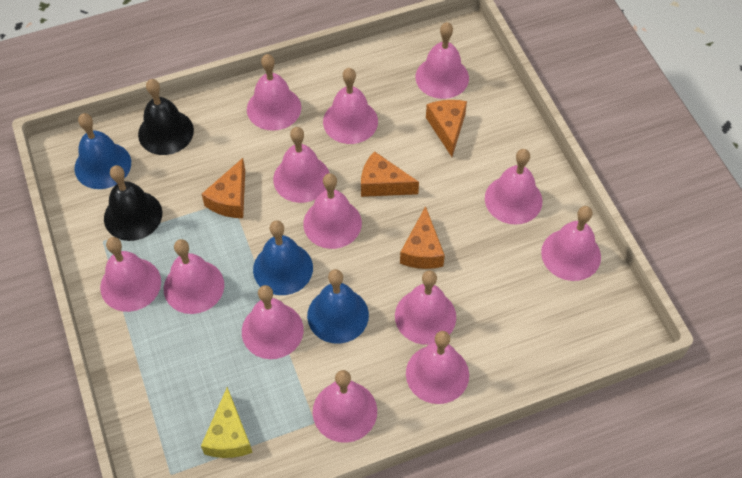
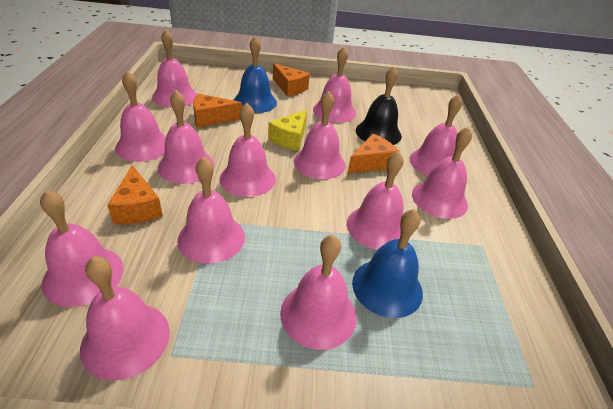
black bell: [104,165,162,241] [138,79,194,155] = 2 -> [356,66,402,145] = 1
blue bell: [74,113,131,189] [253,220,313,295] [307,269,369,344] = 3 -> [234,36,277,113] [352,209,423,318] = 2

